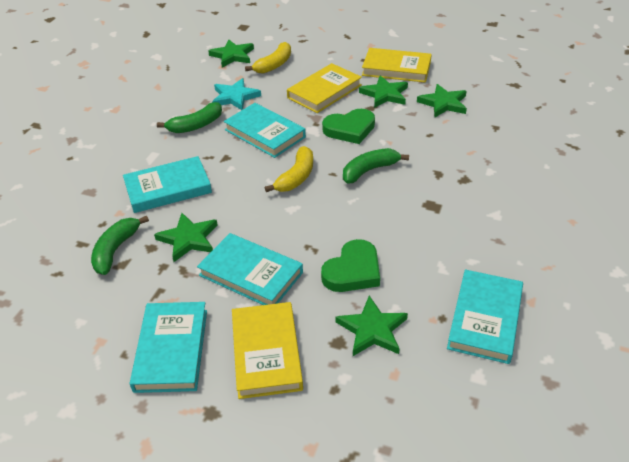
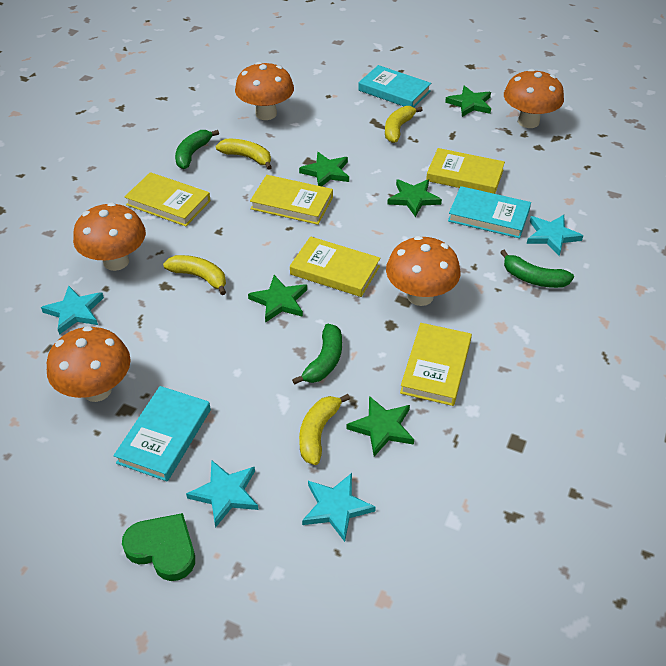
green heart: [321,239,380,292] [322,109,375,144] = 2 -> [122,513,195,581] = 1
orange mushroom: none = 0 -> [47,326,131,402] [73,202,146,271] [235,62,294,120] [386,236,460,306] [504,69,564,128] = 5
turquoise book: [123,156,212,213] [130,302,207,393] [197,233,303,305] [224,103,306,158] [447,269,523,364] = 5 -> [113,386,211,481] [358,65,431,107] [448,186,531,238] = 3
turquoise star: [212,78,261,110] = 1 -> [41,286,104,335] [186,460,258,528] [302,473,376,542] [527,215,583,256] = 4
yellow banana: [245,42,291,74] [265,146,313,192] = 2 -> [163,255,226,295] [216,139,272,170] [299,394,350,465] [385,106,423,143] = 4
yellow book: [232,302,303,399] [287,63,362,113] [362,48,432,83] = 3 -> [124,172,211,226] [250,175,333,225] [290,236,380,297] [400,323,472,406] [426,148,505,194] = 5

